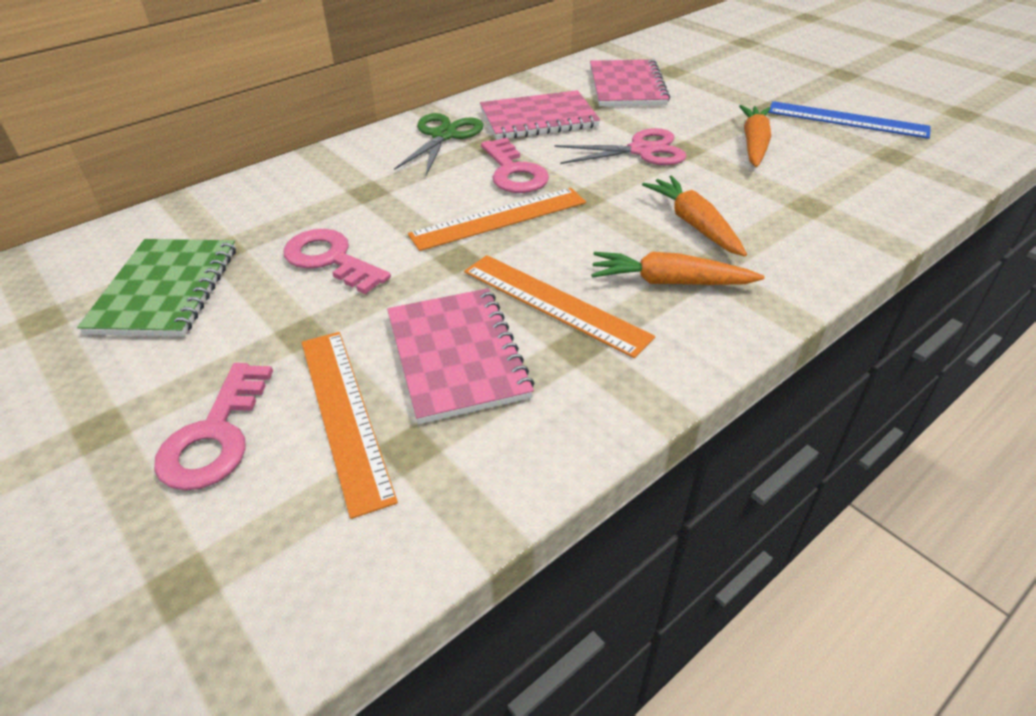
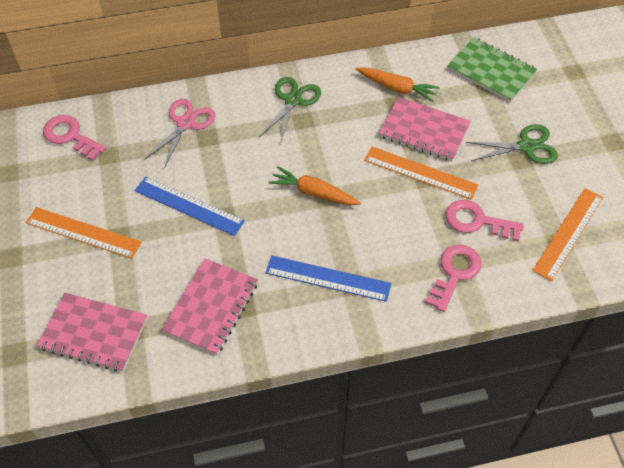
blue ruler: [768,101,931,139] = 1 -> [135,177,245,236] [266,256,391,302] = 2
green scissors: [394,113,484,175] = 1 -> [259,77,321,144] [466,124,558,164] = 2
orange carrot: [591,252,765,285] [642,175,747,256] [739,105,771,167] = 3 -> [269,166,361,205] [356,67,440,102] = 2

